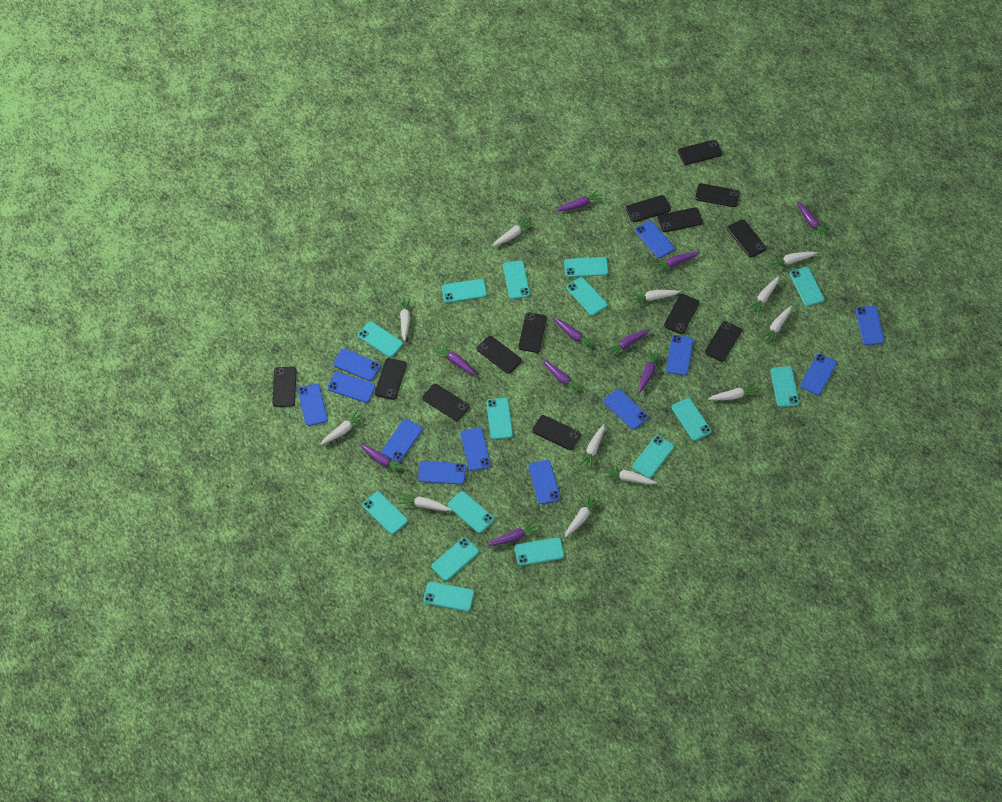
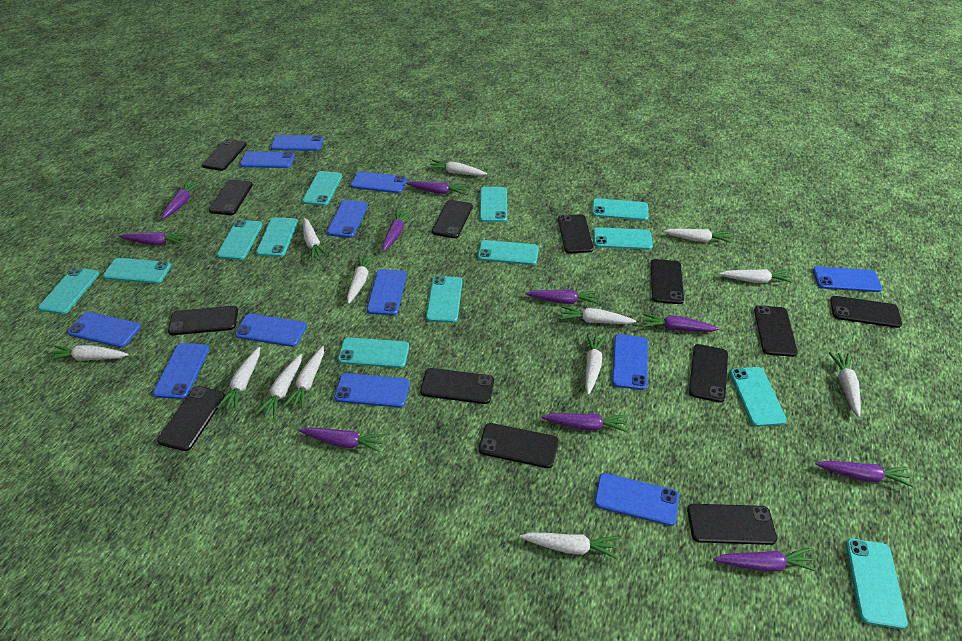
turquoise phone: [358,322,403,358] [362,492,408,535] [423,582,474,612] [431,537,479,581] [442,279,487,303] [447,491,494,533] [486,398,513,440] [503,261,530,299] [514,537,564,566] [564,257,608,277] [566,277,608,316] [632,435,674,478] [671,398,712,441] [770,366,799,407] [790,267,824,306] = 15 -> [38,267,99,314] [103,258,171,284] [217,220,262,260] [256,217,298,257] [302,171,342,206] [338,337,409,368] [426,276,462,323] [478,240,539,265] [480,187,507,222] [592,198,649,221] [593,227,653,250] [730,367,787,427] [846,538,908,629] = 13
white carrot: [321,410,365,445] [398,298,410,341] [398,492,452,511] [492,216,534,246] [565,494,601,537] [579,424,605,469] [603,466,657,484] [630,290,680,305] [708,382,760,400] [748,277,779,315] [761,306,792,345] [769,252,817,270] = 12 -> [46,345,129,361] [217,347,260,411] [256,354,302,418] [284,346,324,410] [303,218,328,260] [347,254,375,304] [428,160,487,176] [520,532,618,559] [560,306,636,324] [585,333,606,395] [663,229,732,243] [719,269,793,283] [829,352,861,417] = 13

